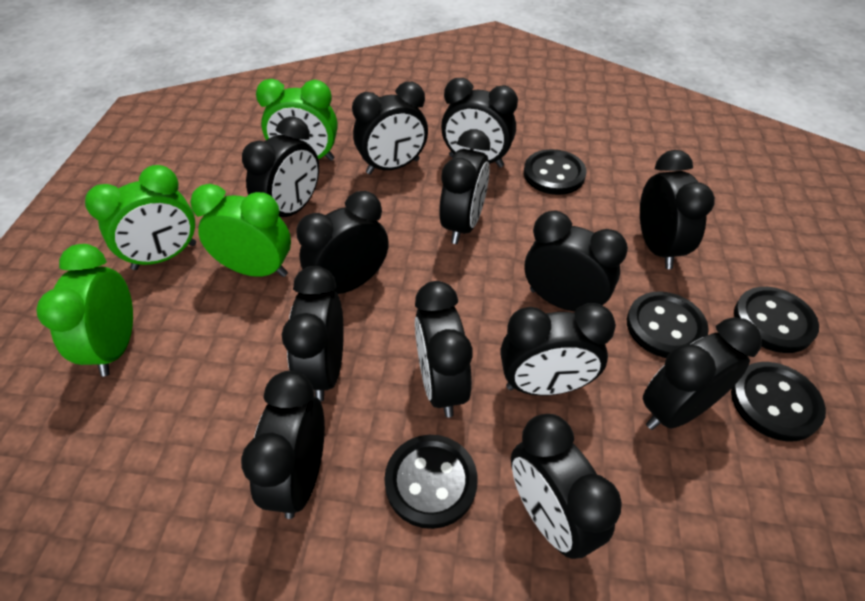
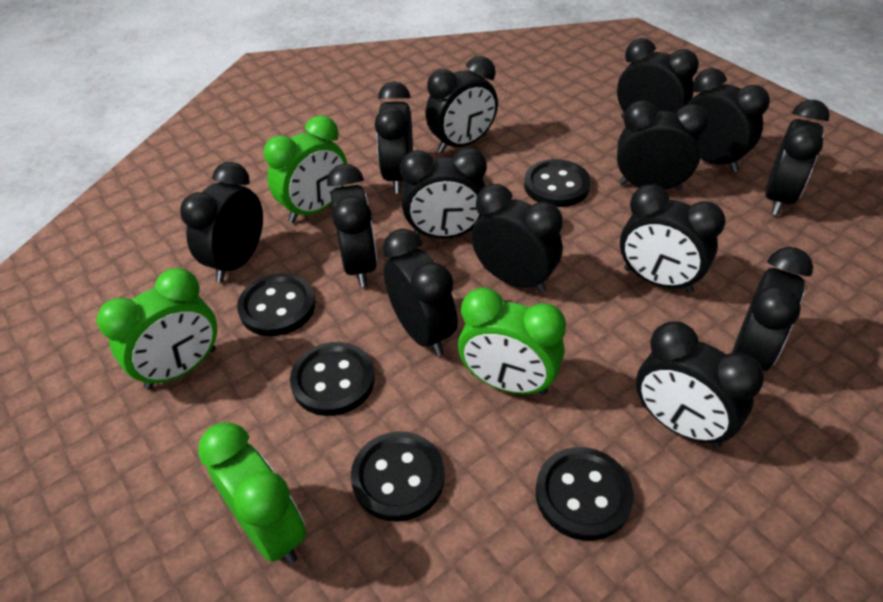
black clock: [241,371,325,519] [242,116,319,217] [282,266,344,401] [296,191,389,294] [352,82,428,174] [415,281,473,418] [439,129,490,244] [441,78,518,168] [500,303,616,396] [511,414,622,559] [525,211,628,311] [640,150,715,269] [643,317,762,430] = 13 -> [180,162,263,282] [327,164,377,287] [375,81,413,193] [383,229,458,356] [400,147,487,238] [426,56,498,153] [472,184,562,293] [617,38,699,118] [617,100,709,191] [620,184,726,293] [636,321,764,448] [687,68,770,172] [732,247,813,371] [765,100,830,215] = 14

